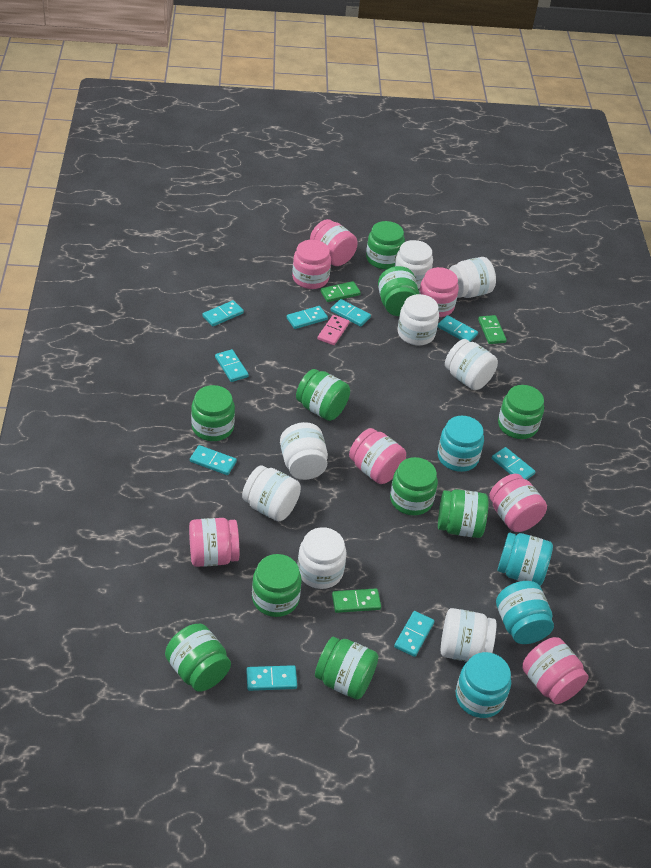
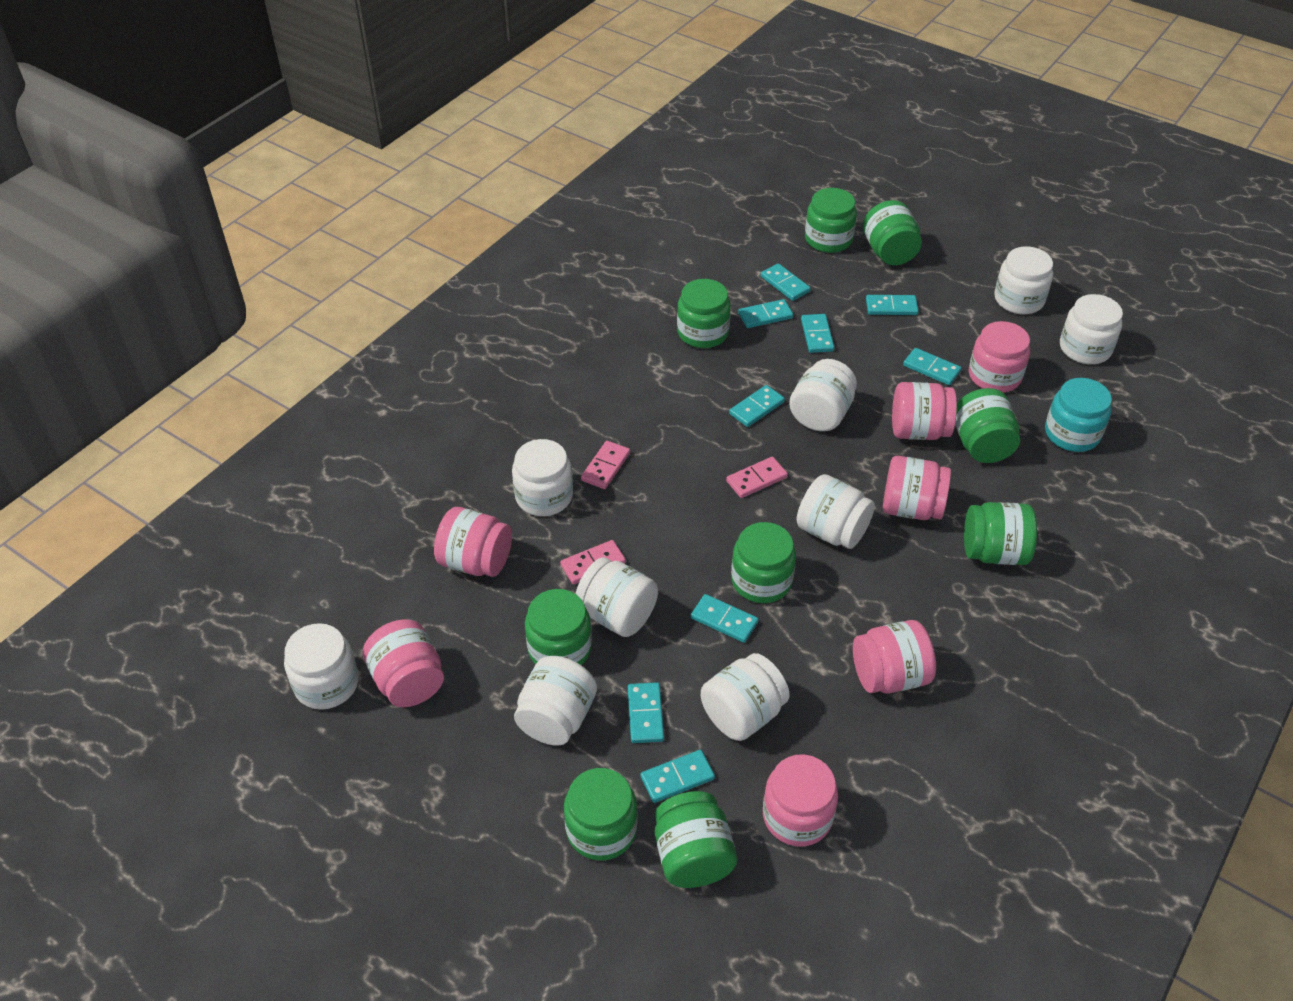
green domino: [320,281,361,302] [332,588,381,613] [478,315,507,344] = 3 -> none = 0
green jar: [165,624,231,692] [191,385,235,441] [252,554,302,617] [296,369,350,421] [315,637,378,700] [366,221,405,269] [378,266,419,316] [390,457,438,515] [438,489,488,538] [498,385,544,439] = 10 -> [525,589,592,665] [564,768,638,861] [655,791,737,888] [677,279,731,348] [731,522,796,603] [805,188,857,253] [863,200,922,265] [955,388,1020,463] [964,502,1037,565] = 9
pink domino: [317,315,350,345] = 1 -> [560,540,626,585] [581,441,630,489] [726,457,788,498] = 3
turquoise jar: [438,416,484,472] [456,652,511,718] [496,581,554,644] [498,532,553,586] = 4 -> [1045,378,1112,452] = 1
white jar: [242,466,301,521] [280,422,328,480] [297,527,347,589] [394,240,433,289] [398,294,439,345] [441,608,496,662] [445,339,498,390] [449,257,496,298] = 8 -> [284,623,359,710] [512,439,573,516] [514,656,597,746] [576,557,658,637] [701,653,790,741] [789,359,857,431] [797,474,875,549] [994,247,1053,314] [1060,294,1123,364] = 9

